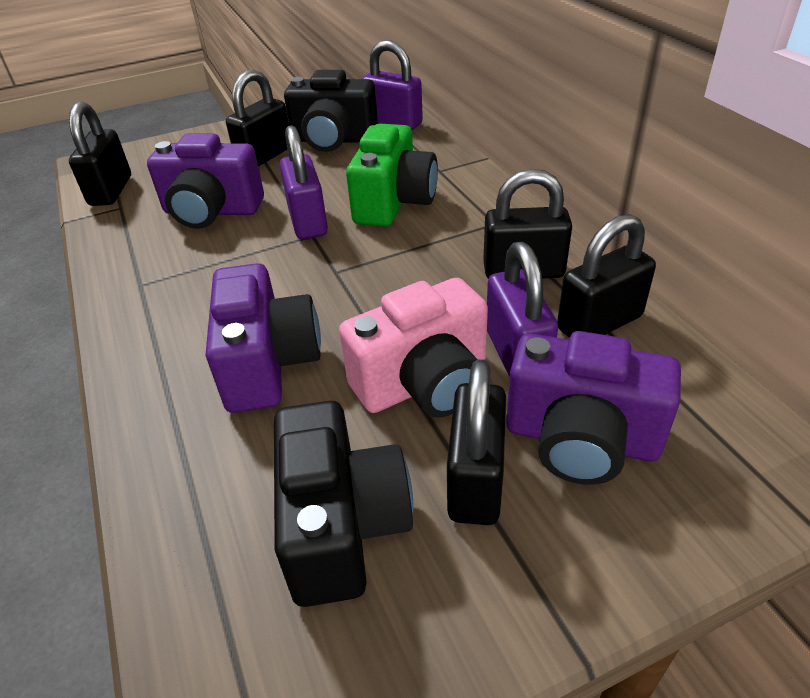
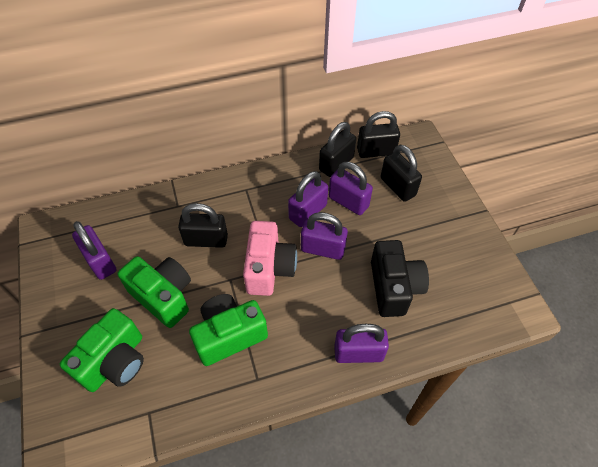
black camera: [274,401,413,607] [284,70,378,152] = 2 -> [371,240,429,317] = 1
black padlock: [69,102,131,206] [226,70,289,167] [447,359,506,525] [483,169,572,279] [557,214,656,338] = 5 -> [178,203,228,248] [319,122,356,177] [357,111,400,158] [381,145,422,202] = 4
green camera: [346,124,438,227] = 1 -> [60,308,144,392] [118,256,191,328] [189,294,268,366] = 3
purple camera: [147,133,264,229] [206,263,321,413] [506,331,681,485] = 3 -> none = 0
purple padlock: [280,125,328,240] [362,40,423,130] [487,242,558,377] = 3 -> [72,221,116,280] [288,171,328,227] [301,212,348,260] [329,162,373,215] [334,324,389,363] = 5

